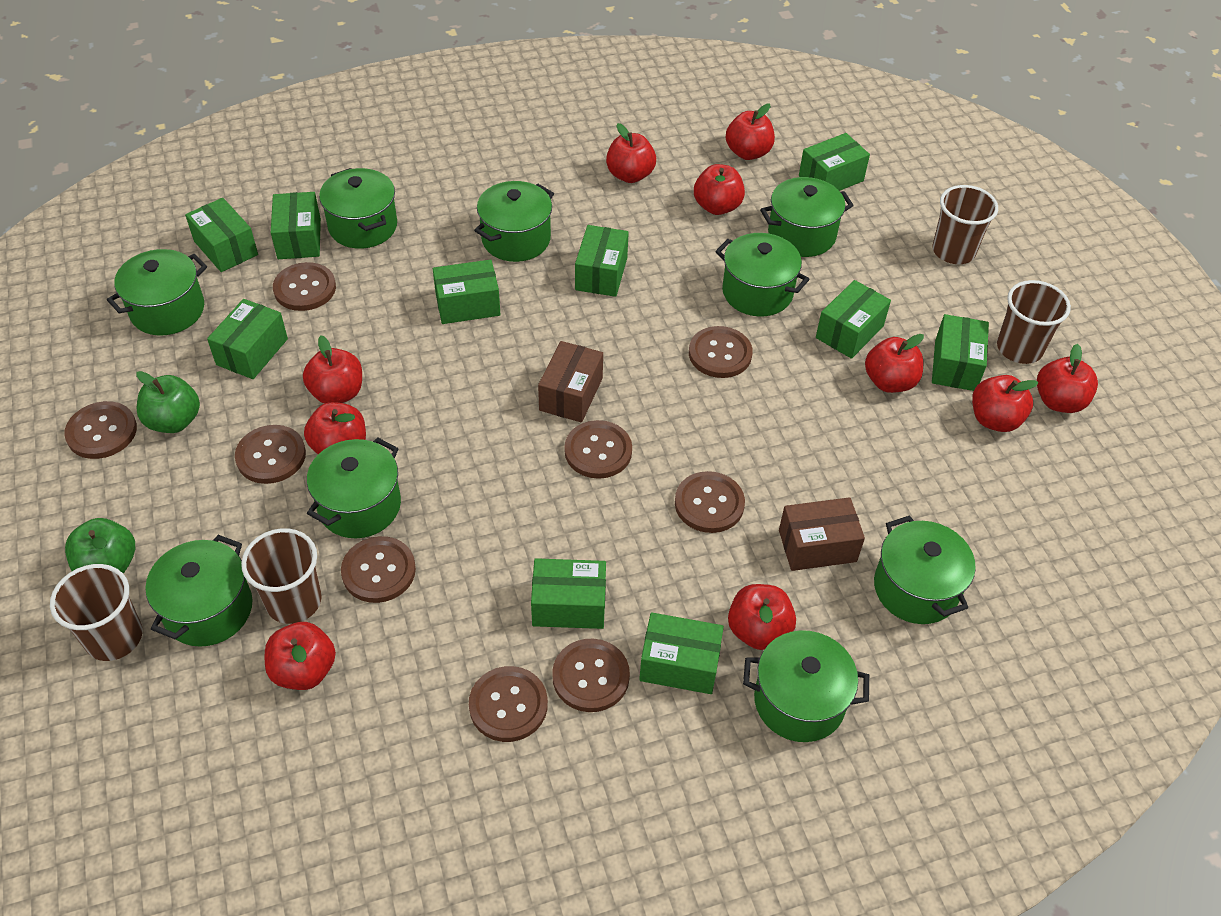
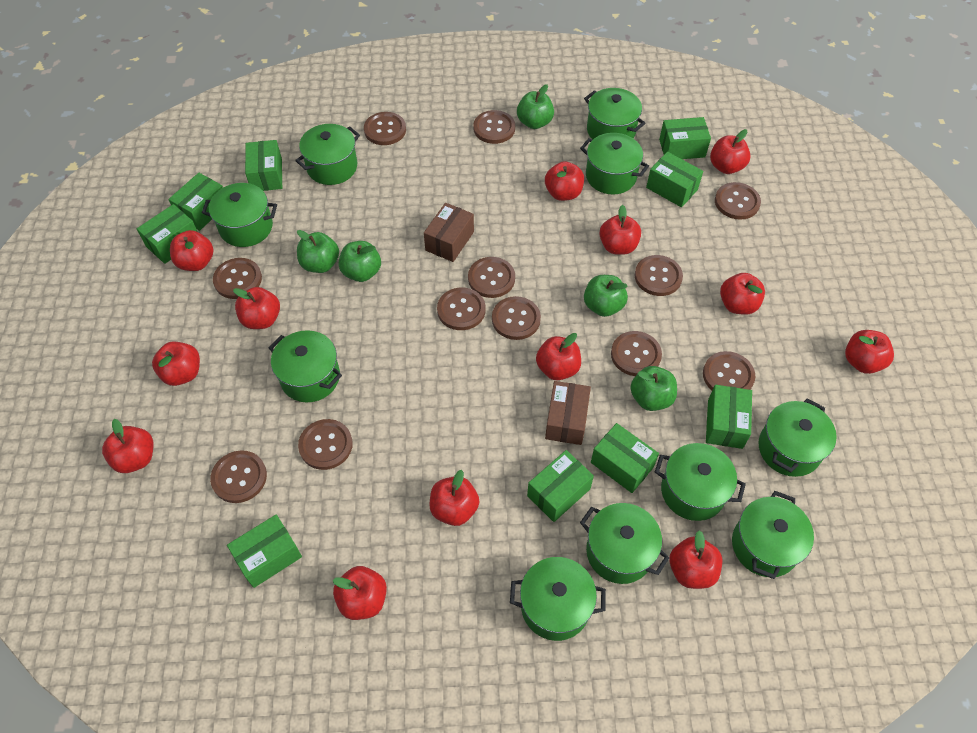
brown button: [64,401,137,459] [235,425,306,484] [273,262,336,311] [341,536,416,603] [469,666,548,742] [552,639,630,712] [564,420,632,479] [675,471,745,533] [689,326,753,378] = 9 -> [210,450,267,503] [213,258,262,299] [298,419,353,470] [364,112,406,145] [437,288,486,330] [468,257,515,298] [473,110,515,144] [492,296,541,340] [611,331,662,376] [635,255,683,296] [703,351,756,390] [715,182,761,220] = 12
brown cup: [50,564,143,661] [241,528,322,624] [933,185,998,264] [997,280,1071,364] = 4 -> none = 0
green apple: [65,518,135,573] [136,371,200,433] = 2 -> [297,230,339,273] [339,241,381,282] [517,84,554,129] [584,275,628,317] [630,366,677,411] = 5
green box: [185,198,258,272] [207,299,288,379] [271,192,321,259] [433,259,501,324] [531,558,606,629] [575,225,629,297] [639,612,724,694] [799,133,870,191] [816,280,891,359] [932,314,989,391] = 10 -> [137,204,197,264] [168,173,223,231] [227,515,302,588] [245,140,282,191] [527,450,594,522] [591,423,659,493] [646,152,703,207] [659,117,711,159] [706,385,752,449] = 9
green pot: [107,249,207,335] [145,535,253,647] [307,438,401,538] [319,168,397,249] [474,181,554,262] [715,233,810,317] [743,630,869,742] [760,177,854,257] [874,515,976,624] = 9 -> [202,183,277,247] [269,330,342,402] [295,124,360,185] [510,557,606,641] [580,133,649,195] [580,503,669,584] [584,88,646,140] [655,443,746,521] [732,491,814,579] [758,398,837,477] = 10
red apple: [265,622,336,690] [303,336,362,403] [304,402,366,454] [606,123,656,183] [694,164,745,215] [726,104,775,160] [728,584,796,650] [865,334,924,393] [972,375,1038,432] [1037,344,1098,413] = 10 -> [102,419,154,473] [152,341,200,386] [170,230,213,271] [233,287,280,329] [333,566,387,620] [429,470,479,526] [536,333,581,380] [545,161,584,201] [599,205,641,255] [669,530,722,589] [710,129,750,174] [720,273,765,315] [845,330,894,374] = 13

